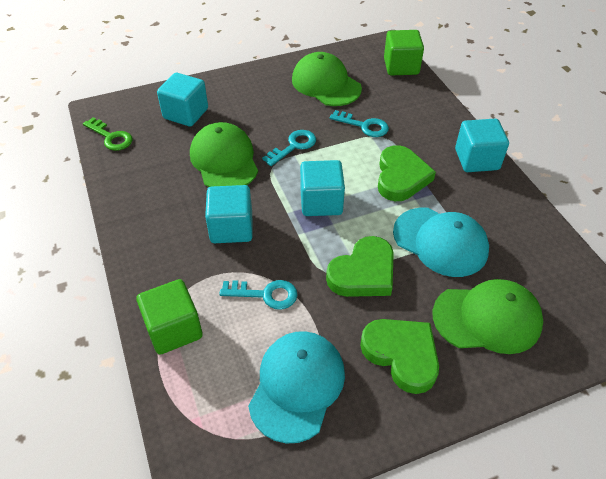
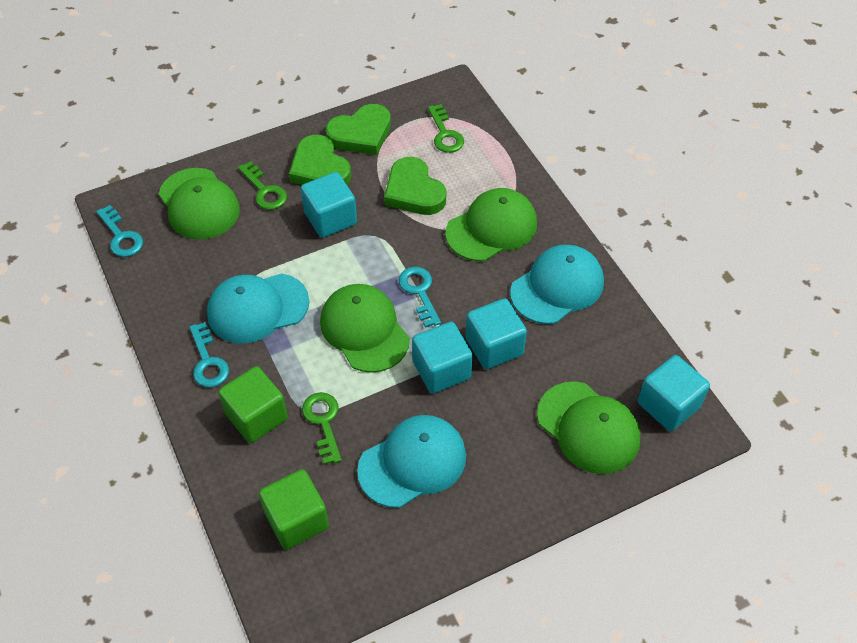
green cap: [190,122,258,187] [292,52,362,106] [433,279,543,354] = 3 -> [159,168,240,240] [320,284,410,373] [445,188,537,261] [537,381,640,474] = 4
green key: [83,117,133,151] = 1 -> [238,161,287,210] [302,392,342,465] [428,104,464,153] = 3
turquoise cap: [248,331,345,444] [393,208,489,277] = 2 -> [207,273,310,344] [357,415,466,508] [510,245,604,324] = 3

